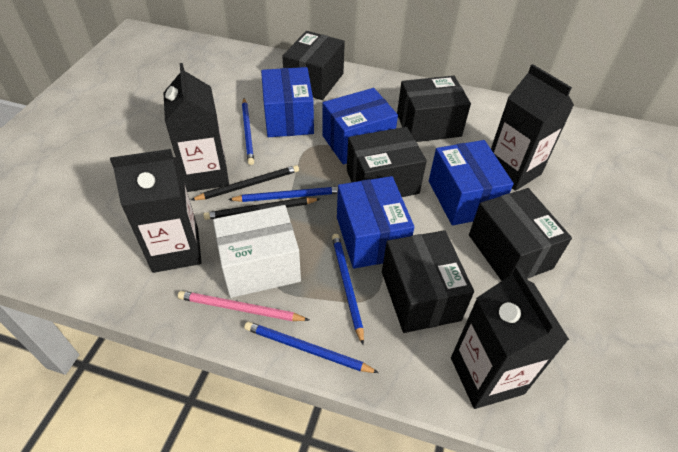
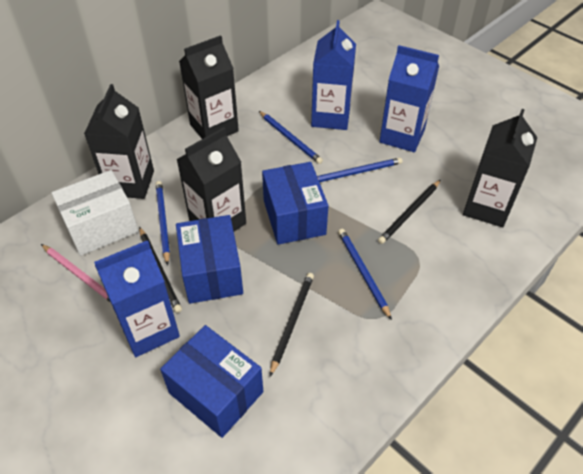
black box: [282,31,345,100] [347,127,427,197] [382,230,474,333] [397,76,471,142] [469,188,572,281] = 5 -> none = 0
black pencil: [191,165,299,200] [203,197,320,220] = 2 -> [139,227,182,313] [270,273,314,376] [378,180,441,244] = 3
blue box: [261,67,314,137] [322,88,398,164] [337,176,414,269] [429,140,514,225] = 4 -> [160,325,263,438] [176,215,243,304] [262,162,328,245] = 3
blue carton: none = 0 -> [94,240,180,357] [311,20,356,130] [379,45,439,152] = 3

